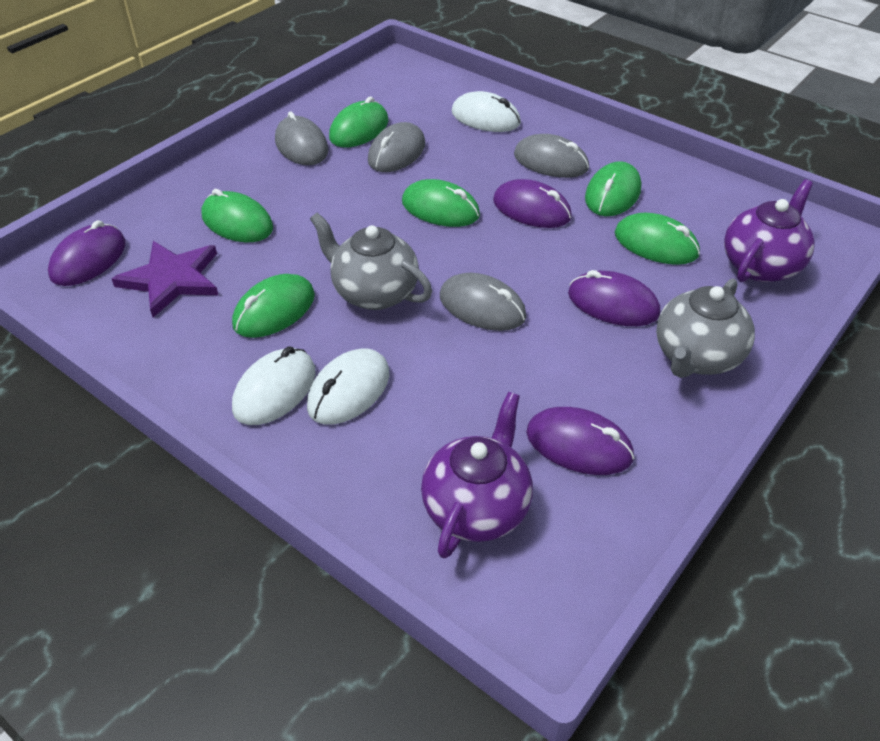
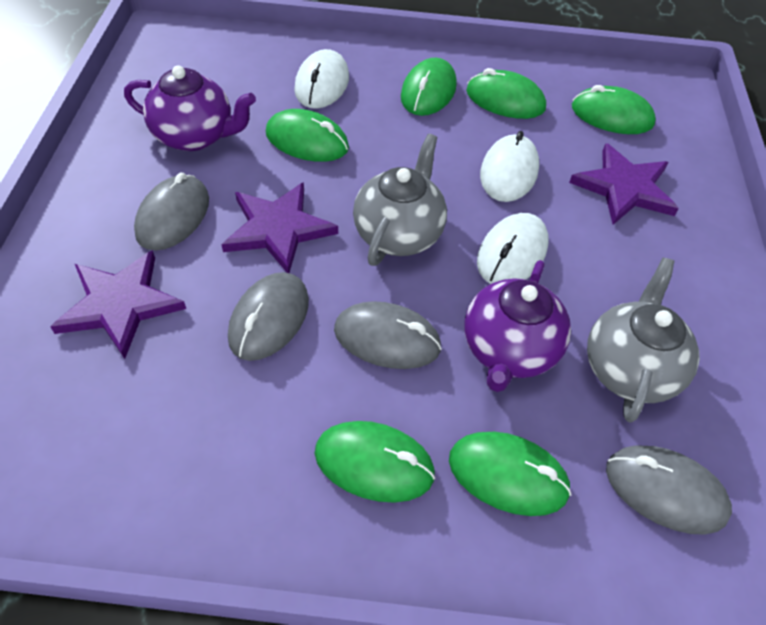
purple mouse: [48,220,126,286] [493,179,572,228] [526,407,634,475] [568,270,660,326] = 4 -> none = 0
purple star: [112,241,218,317] = 1 -> [50,250,186,359] [221,182,338,273] [569,143,679,225] = 3

